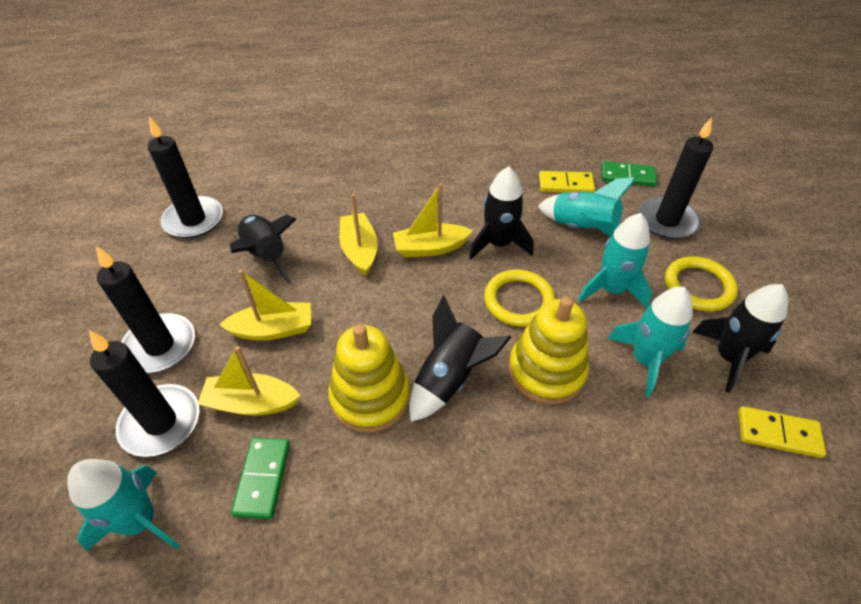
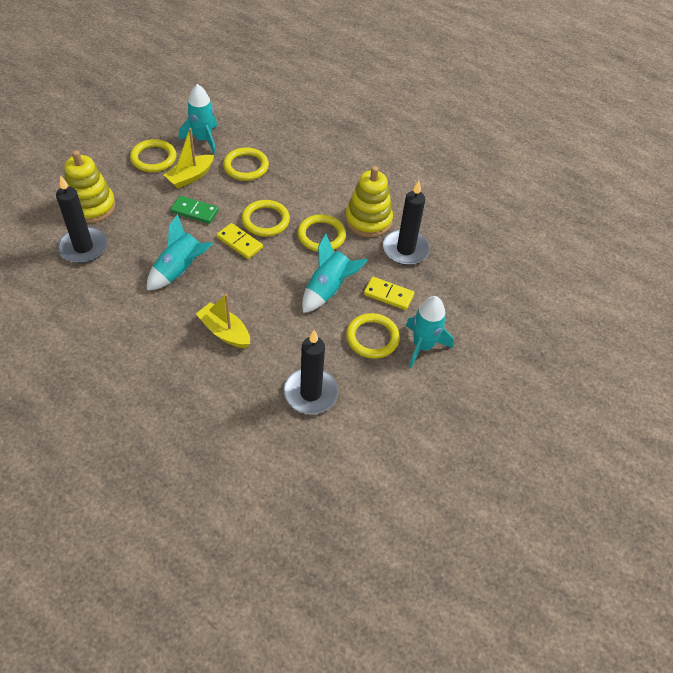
black candle: [89,330,200,457] [96,246,195,373] [148,117,223,238] [638,117,713,239] = 4 -> [56,175,108,263] [284,330,339,414] [383,181,430,265] = 3
black rocket: [230,214,296,284] [409,296,511,422] [469,167,534,259] [692,284,789,393] = 4 -> none = 0
green domino: [231,437,290,519] [601,161,657,187] = 2 -> [170,196,219,224] = 1
yellow boat: [197,346,300,416] [219,269,311,341] [339,194,378,276] [393,184,473,257] = 4 -> [164,128,214,189] [196,294,250,348] = 2
yellow ring: [484,270,555,327] [665,256,738,311] = 2 -> [130,139,176,172] [223,147,269,181] [241,200,290,237] [297,214,346,252] [346,313,400,359] = 5

